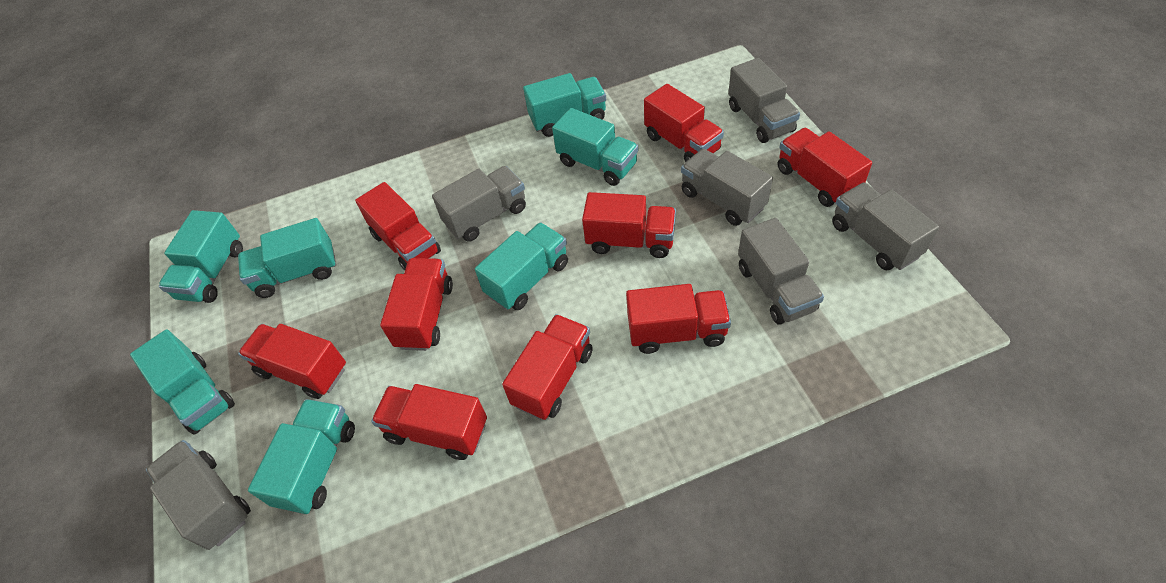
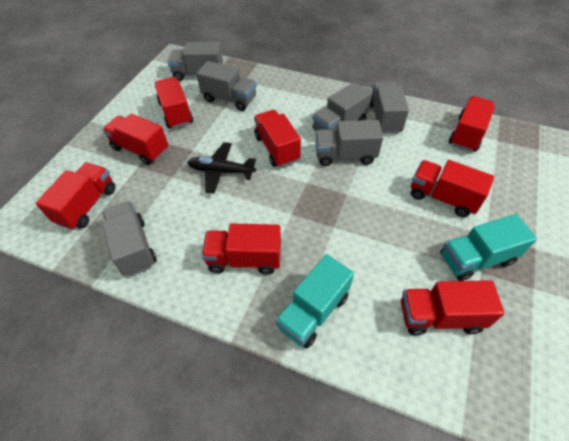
black plane: none = 0 -> [187,142,256,194] = 1
red truck: [238,324,346,399] [355,182,441,270] [371,384,487,460] [380,258,453,351] [502,314,593,420] [582,192,676,258] [626,284,731,354] [644,84,724,162] [778,128,872,207] = 9 -> [36,163,115,230] [103,114,169,165] [154,77,193,129] [201,224,281,275] [254,110,301,167] [401,280,505,335] [411,160,494,217] [449,96,495,152] = 8
turquoise truck: [130,329,235,434] [159,210,243,303] [238,218,336,298] [248,399,355,514] [475,222,568,310] [523,73,606,137] [552,108,638,186] = 7 -> [275,254,354,349] [440,214,537,281] = 2

